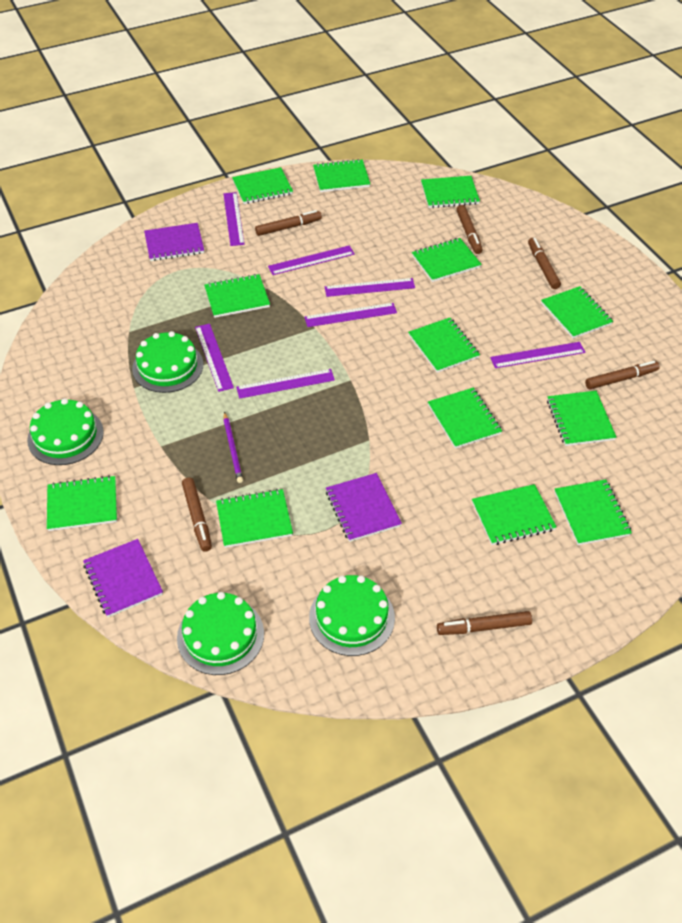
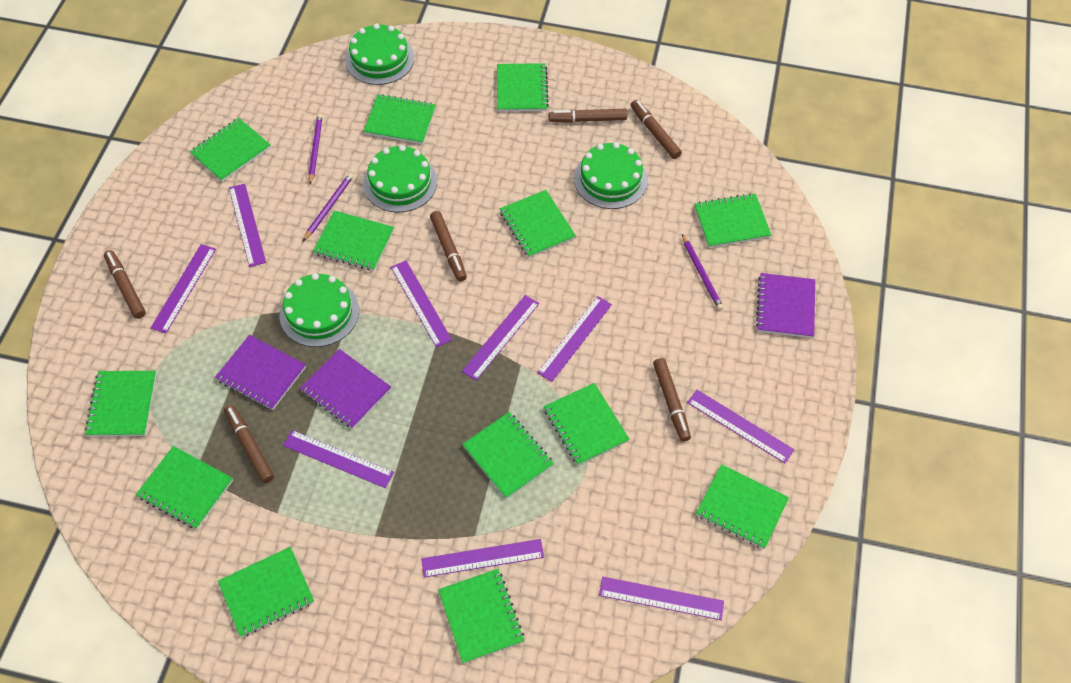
purple pencil: [223,412,243,483] = 1 -> [303,173,353,241] [309,114,323,185] [682,234,723,310] = 3
purple ruler: [195,324,234,392] [223,192,244,246] [236,369,335,399] [268,245,355,275] [304,303,397,327] [325,278,415,297] [490,342,585,368] = 7 -> [151,244,216,333] [229,184,266,267] [283,430,394,488] [391,261,452,347] [421,539,544,577] [462,295,539,380] [537,296,612,382] [599,577,724,620] [687,390,794,463] = 9

